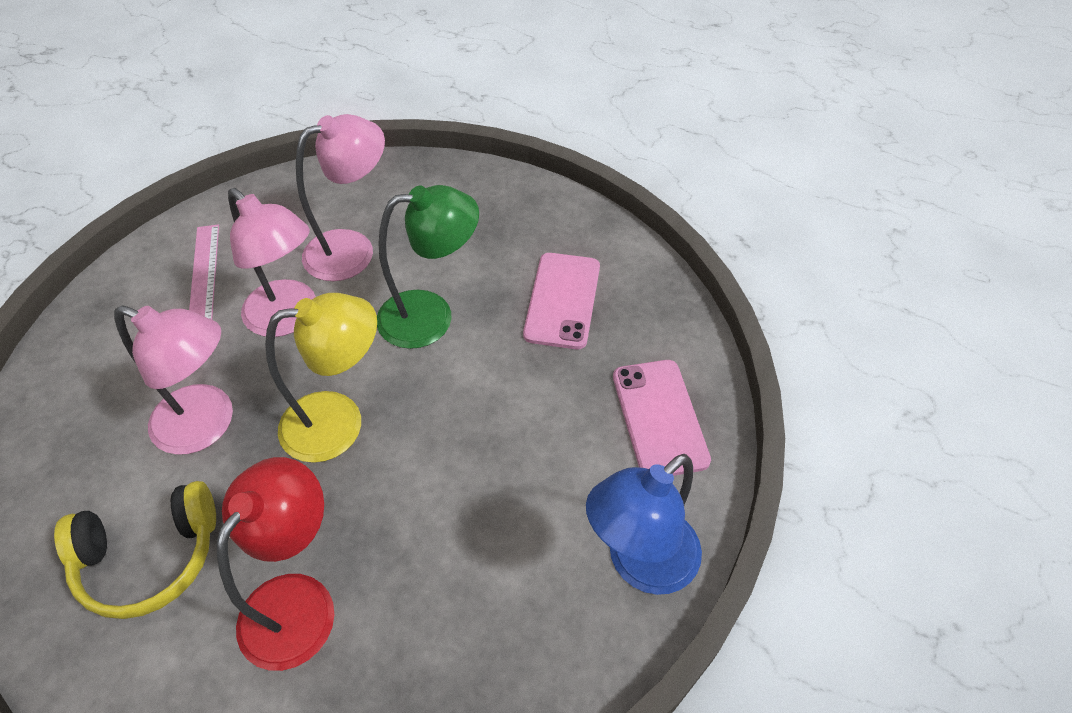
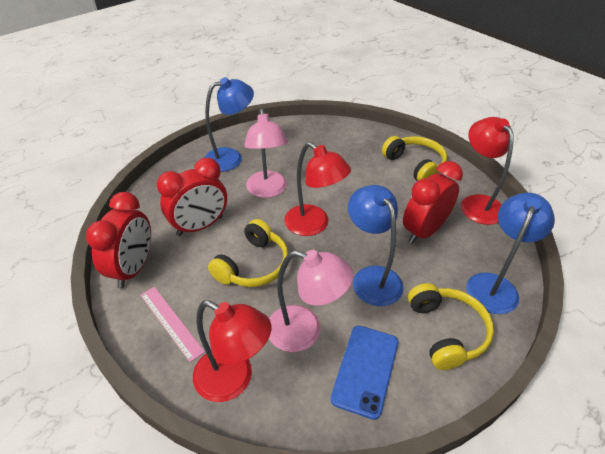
blue lamp: [586,454,702,595] = 1 -> [204,77,254,172] [348,185,404,306] [466,193,555,314] = 3
blue phone: none = 0 -> [331,325,398,420] = 1
green lamp: [377,185,479,349] = 1 -> none = 0
pink lamp: [114,305,233,455] [228,188,316,337] [296,114,385,281] = 3 -> [244,108,288,198] [269,250,354,352] = 2
pink phone: [523,253,600,349] [613,360,711,476] = 2 -> none = 0
red clock: none = 0 -> [86,192,151,289] [157,158,227,236] [403,161,463,244] = 3
red lamp: [217,457,335,671] = 1 -> [193,300,271,402] [284,142,351,236] [461,117,514,225] = 3
yellow headphones: [54,481,216,619] = 1 -> [208,219,288,287] [382,136,447,181] [408,283,494,370] = 3
yellow lamp: [265,293,377,463] = 1 -> none = 0

